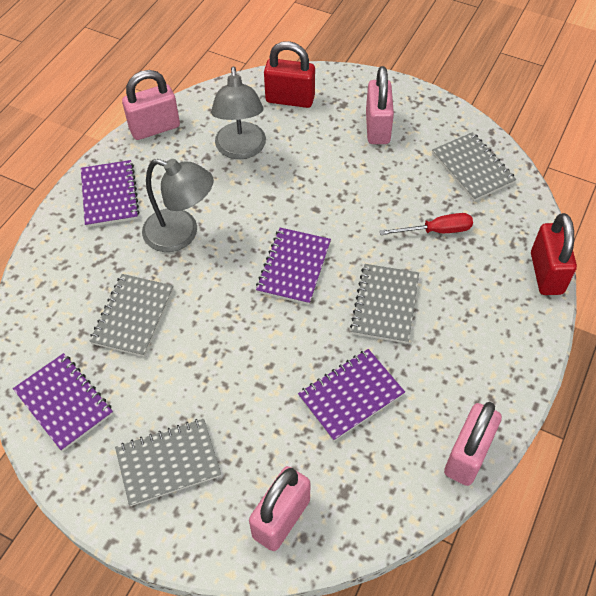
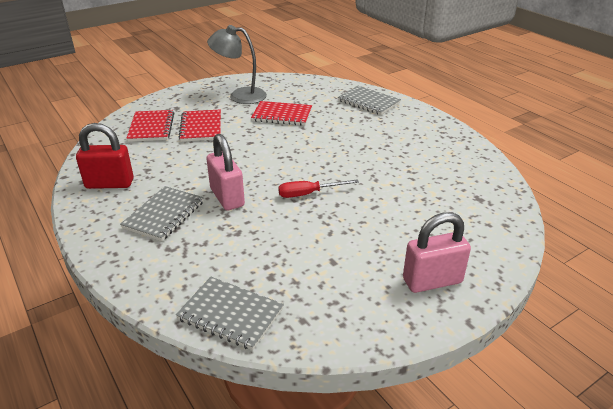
grey lamp: [142,159,214,252] [211,66,266,159] = 2 -> [207,25,267,104] = 1
grey notebook: [90,274,173,357] [115,419,221,506] [350,264,419,344] [432,132,516,201] = 4 -> [120,186,204,241] [176,277,284,350] [338,86,401,115] = 3
pink padlock: [122,70,180,140] [249,466,310,551] [366,66,394,144] [444,402,502,486] = 4 -> [206,134,245,210] [403,212,471,293] = 2
purple notebook: [13,353,113,452] [81,160,140,227] [256,228,331,305] [298,349,405,441] = 4 -> none = 0
red notebook: none = 0 -> [126,110,174,142] [179,110,221,142] [251,101,312,125] = 3
red padlock: [264,41,315,108] [531,213,577,295] = 2 -> [76,123,134,189] = 1

